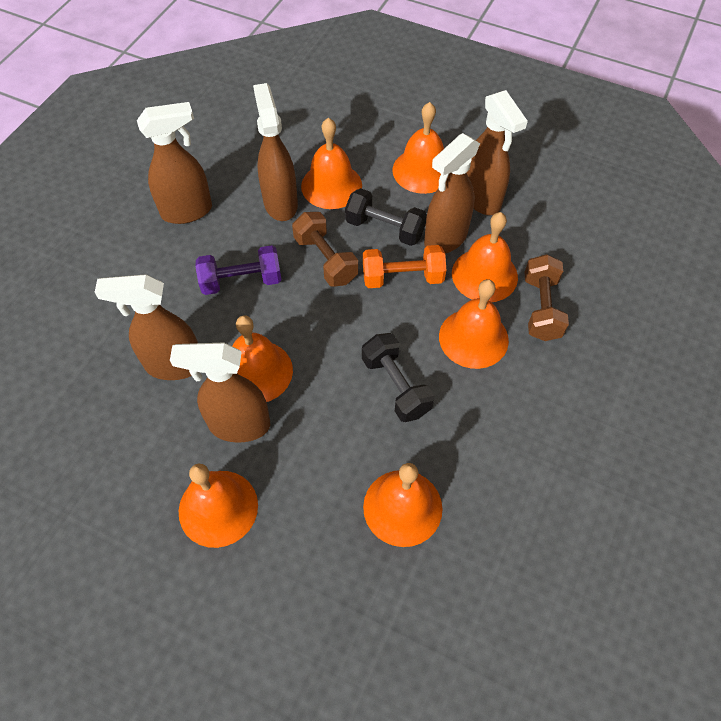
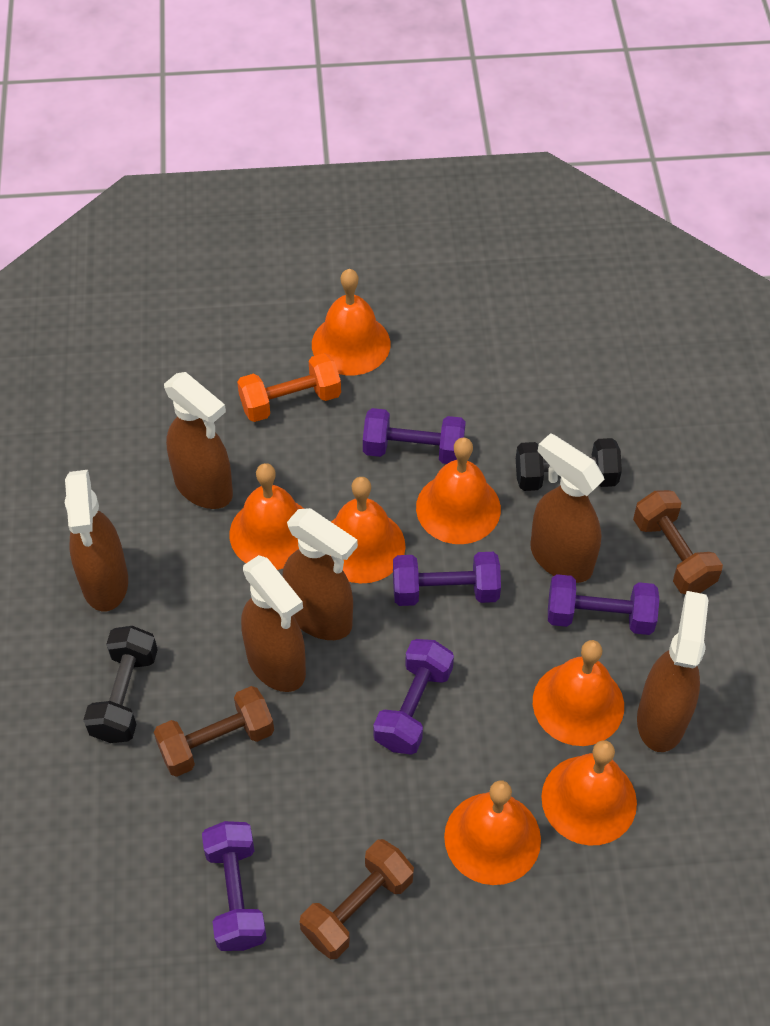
brown dumbbell: [292,212,358,287] [525,254,569,341] = 2 -> [154,686,274,777] [300,839,414,959] [633,490,723,594] = 3
purple dumbbell: [195,245,281,295] = 1 -> [202,821,267,951] [363,408,466,464] [373,639,454,755] [393,552,501,606] [548,574,659,635] = 5

